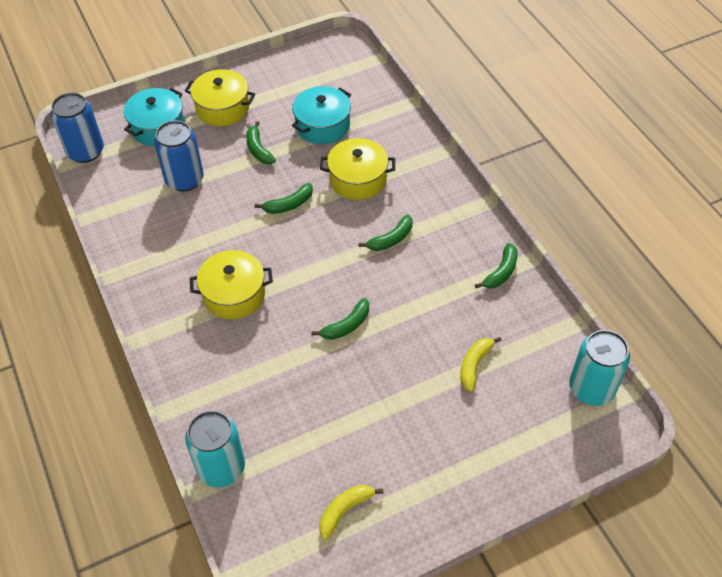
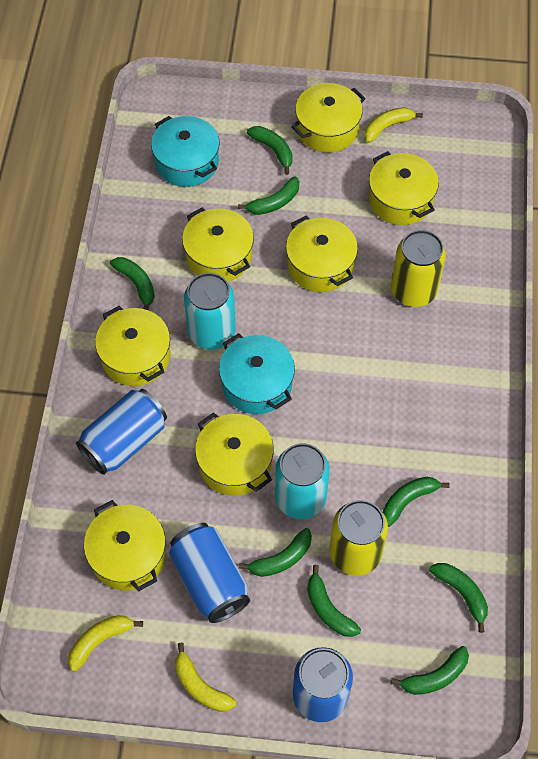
blue can: [51,93,104,163] [154,120,204,192] = 2 -> [76,389,167,475] [169,523,250,623] [293,647,353,722] = 3
green banana: [246,121,276,164] [255,183,313,214] [312,298,369,340] [359,214,412,251] [475,243,517,289] = 5 -> [110,257,155,310] [238,177,299,215] [239,528,312,577] [247,126,293,175] [307,565,361,637] [383,477,450,527] [391,646,469,695] [429,563,488,633] = 8
yellow banana: [319,485,384,540] [460,337,502,392] = 2 -> [68,615,143,672] [175,643,236,712] [364,107,423,143] = 3
yellow can: none = 0 -> [330,500,388,576] [391,230,446,307] = 2
yellow pot: [185,69,255,126] [190,250,273,319] [320,138,395,200] = 3 -> [84,500,166,591] [95,306,171,386] [182,207,254,282] [195,412,274,496] [286,215,358,292] [291,83,366,153] [369,151,439,225] = 7

